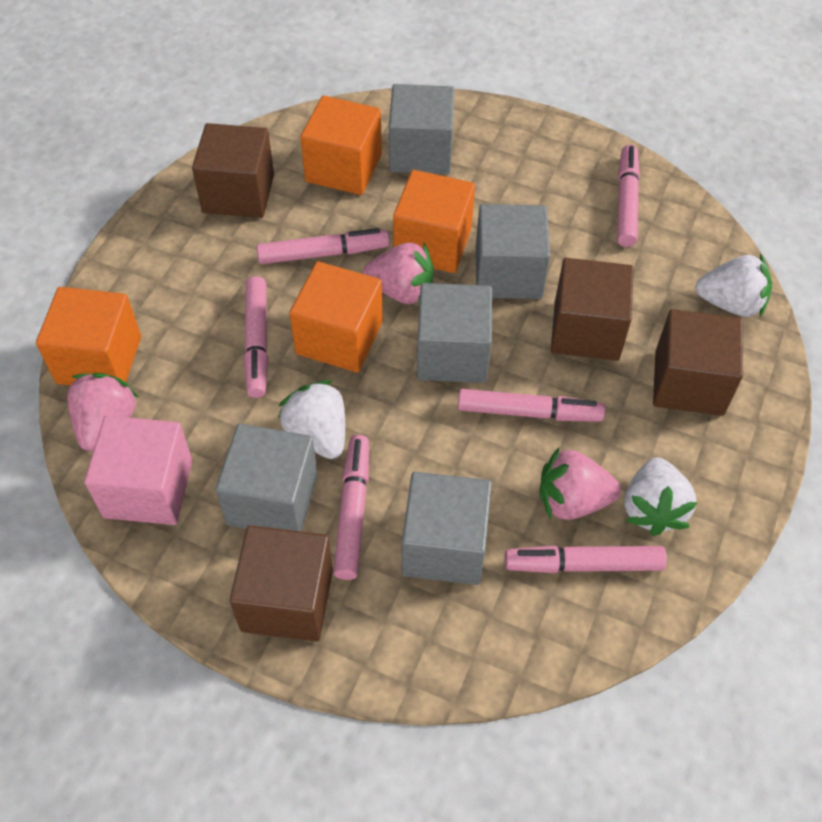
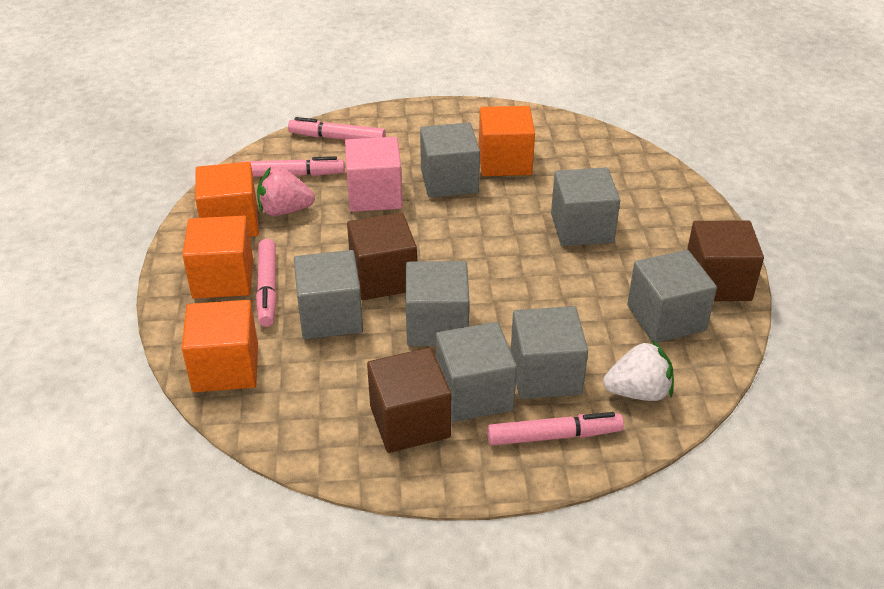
brown cube: [192,123,274,218] [230,525,333,642] [551,258,634,361] [653,309,743,416] = 4 -> [347,212,417,300] [367,347,451,453] [687,220,764,301] = 3
grey cube: [215,424,318,532] [389,84,455,174] [402,472,492,585] [417,283,492,383] [476,204,550,299] = 5 -> [294,250,363,339] [406,261,469,346] [420,122,480,198] [436,322,517,422] [511,306,588,399] [551,168,620,246] [627,250,717,343] = 7
pink marker: [244,276,268,398] [256,228,389,264] [333,435,369,580] [458,389,605,422] [505,545,667,573] [617,145,640,247] = 6 -> [242,156,345,177] [256,239,277,327] [288,117,386,140] [487,412,624,446] = 4
pink strawberry: [67,373,139,451] [363,243,434,305] [540,447,621,520] = 3 -> [257,167,315,216] = 1
white strawberry: [278,380,345,459] [624,458,698,536] [695,254,772,317] = 3 -> [603,340,674,401] = 1

